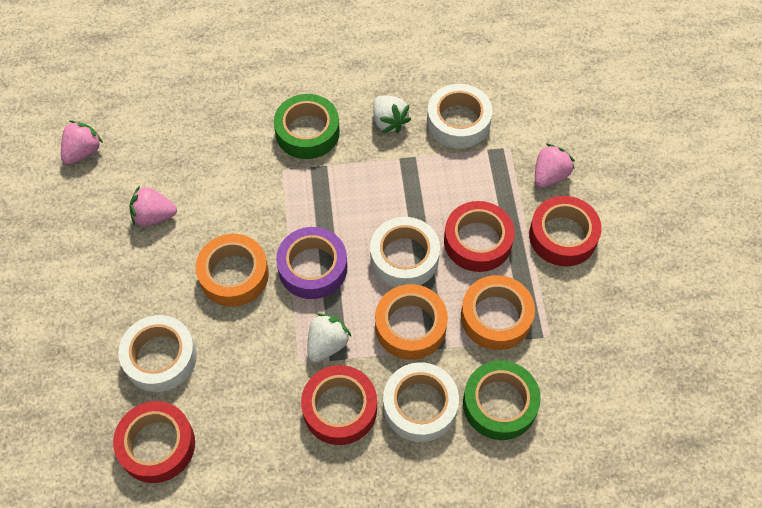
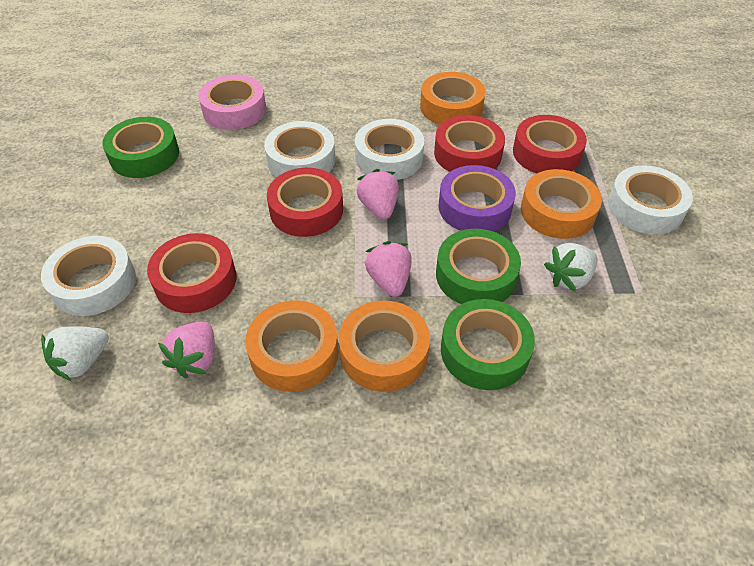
green tape: [274,94,340,159] [463,361,541,440] = 2 -> [102,117,179,178] [436,229,521,304] [441,299,535,390] = 3
orange tape: [196,234,269,307] [375,284,448,360] [461,275,535,350] = 3 -> [245,300,339,392] [339,300,430,392] [420,72,486,125] [521,169,602,239] = 4
pink tape: none = 0 -> [198,75,266,130] = 1

